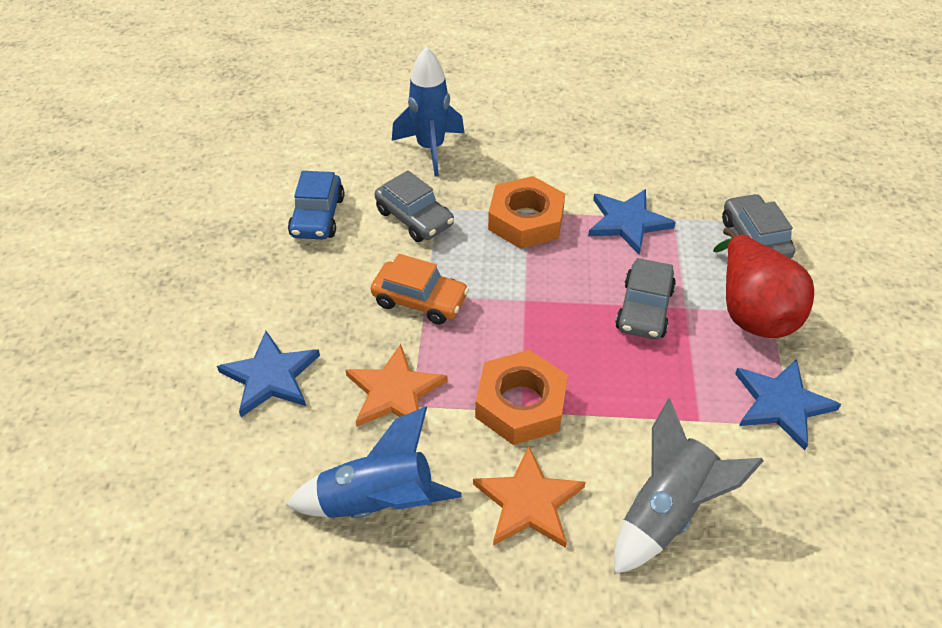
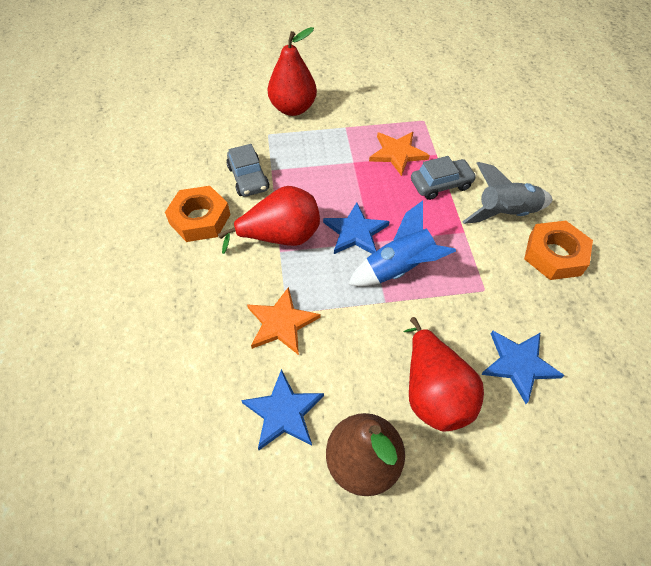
blue car: [288,171,344,239] = 1 -> none = 0
blue rocket: [286,406,462,518] [392,47,465,176] = 2 -> [348,201,456,286] = 1
brown pear: none = 0 -> [326,413,405,496] = 1
grey car: [375,170,454,242] [615,258,676,339] [722,194,795,259] = 3 -> [226,144,270,197] [411,156,477,200] = 2
orange car: [371,254,469,325] = 1 -> none = 0
red pear: [713,227,814,338] = 1 -> [218,186,320,254] [268,27,317,116] [403,317,484,432] = 3

